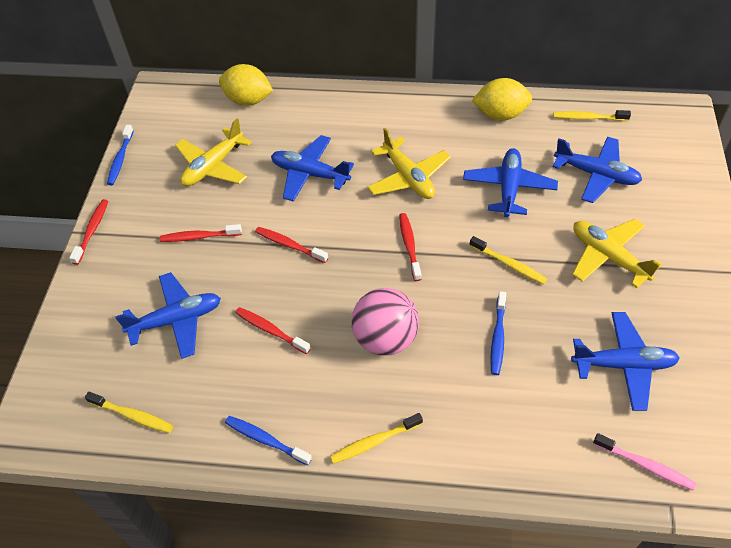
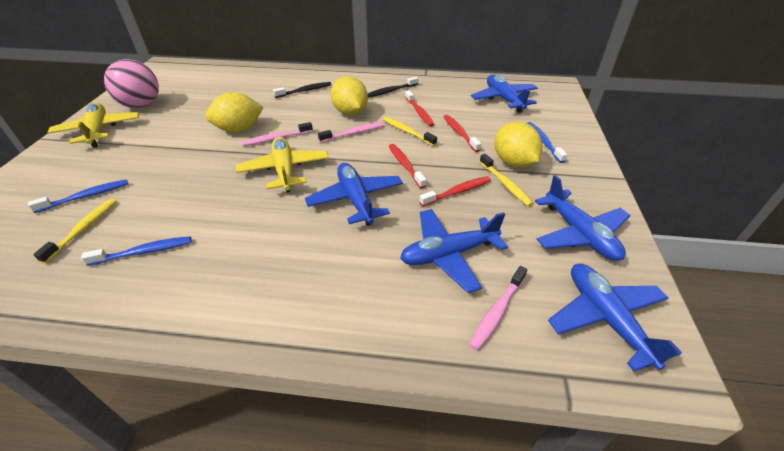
black toothbrush: none = 0 -> [273,82,332,98] [368,77,419,98] = 2
pink toothbrush: [593,433,696,491] = 1 -> [242,122,313,146] [318,122,384,143] [469,266,527,351] = 3
red toothbrush: [69,199,109,265] [160,224,242,242] [235,307,311,354] [255,227,328,263] [399,213,422,281] = 5 -> [389,144,426,189] [405,90,434,127] [419,176,491,206] [443,115,481,152] = 4
yellow lemon: [219,64,273,105] [472,78,532,120] = 2 -> [206,92,264,132] [331,76,368,115] [494,122,542,167] = 3
yellow plane: [175,118,252,186] [367,128,451,199] [572,219,662,288] = 3 -> [47,103,139,148] [236,137,329,193] = 2
yellow toothbrush: [85,392,173,433] [330,413,423,464] [469,236,547,285] [553,110,631,121] = 4 -> [33,198,117,263] [383,117,437,146] [480,154,534,207] = 3

